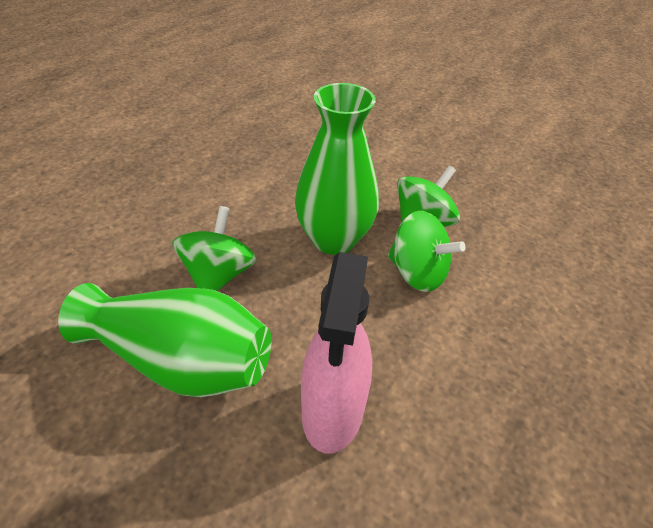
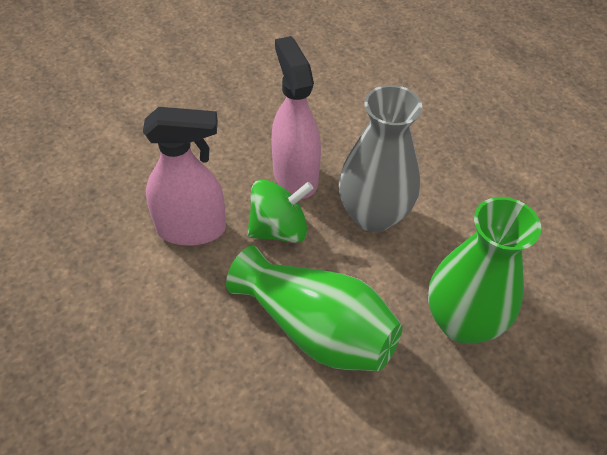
green spinning top: [172,206,257,291] [388,211,466,292] [397,166,460,227] = 3 -> [247,179,314,243] = 1
grey vase: none = 0 -> [339,85,422,232] = 1
pink spray bottle: [301,252,372,454] = 1 -> [143,107,226,246] [271,36,321,199] = 2

